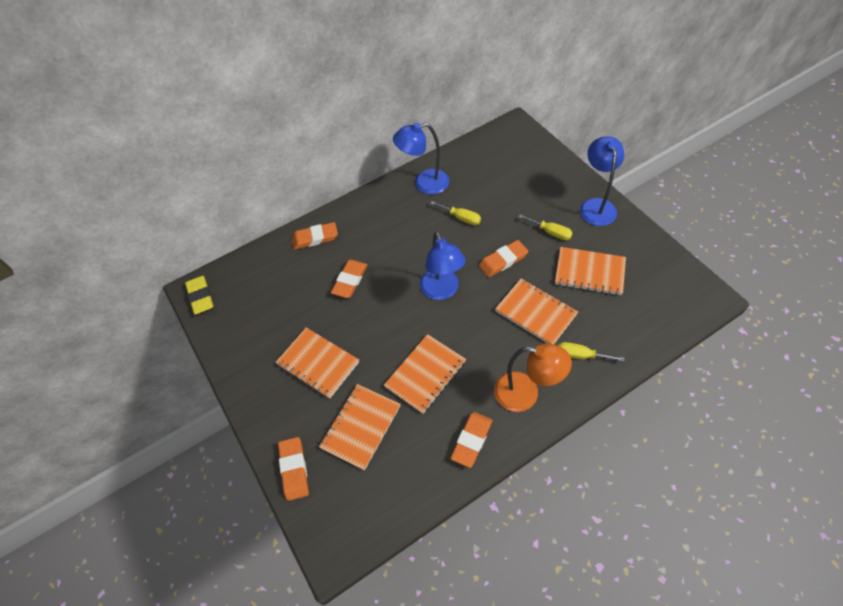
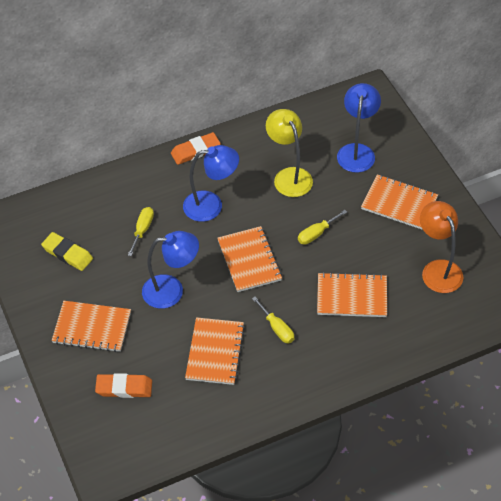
orange eraser: [278,437,309,501] [292,222,338,250] [331,260,368,298] [450,412,492,468] [479,240,528,277] = 5 -> [95,373,152,398] [171,132,221,165] = 2
yellow lamp: none = 0 -> [266,109,313,197] = 1

